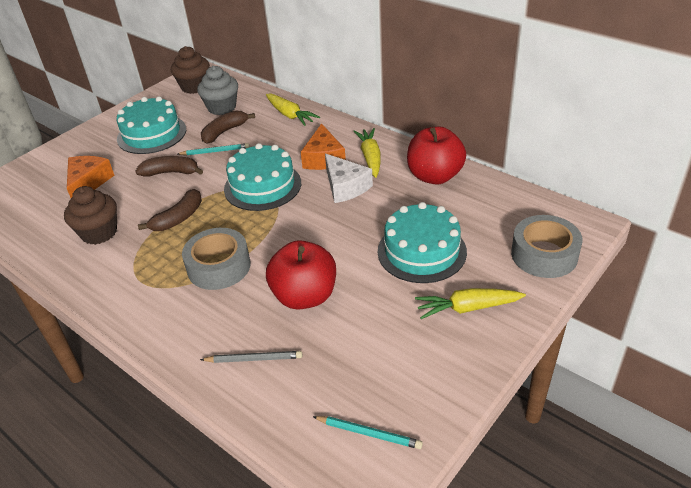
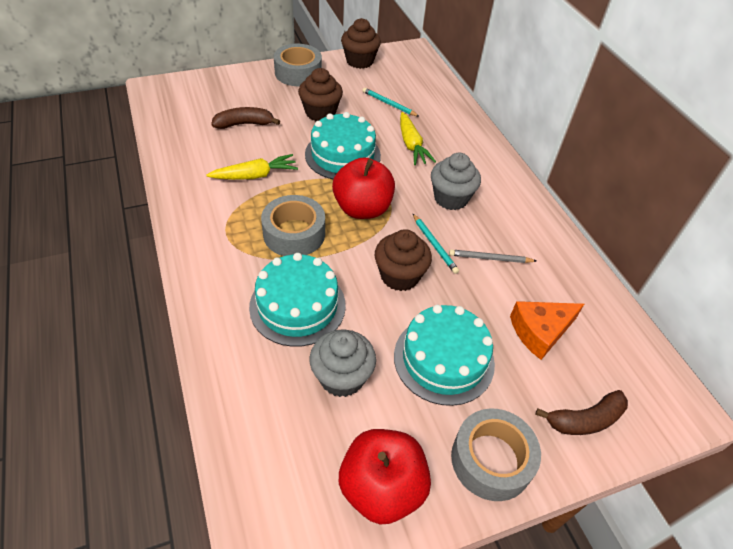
brown banana: [135,156,203,177] [138,189,202,231] [201,110,255,144] = 3 -> [211,107,280,129] [535,390,628,435] = 2
brown cupcake: [64,186,117,245] [171,46,210,94] = 2 -> [298,68,343,121] [341,18,381,69] [374,229,432,291] = 3
grey cupcake: [197,66,238,115] = 1 -> [310,329,376,397] [431,153,481,210] = 2
grey tape: [182,228,251,290] [511,215,583,278] = 2 -> [261,195,325,256] [274,44,322,86] [451,408,541,501] = 3
orange cheese: [67,156,115,198] [301,124,346,170] = 2 -> [510,301,584,360] = 1
white cheese: [325,154,373,203] = 1 -> none = 0
yellow carrot: [266,94,320,126] [353,128,381,178] [415,288,526,319] = 3 -> [206,154,298,180] [400,112,436,165] = 2

